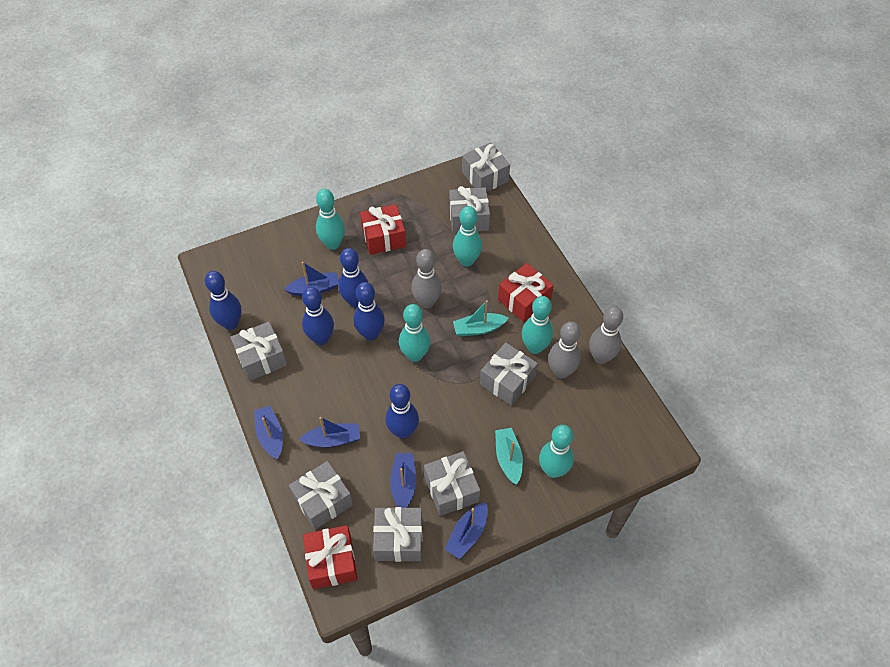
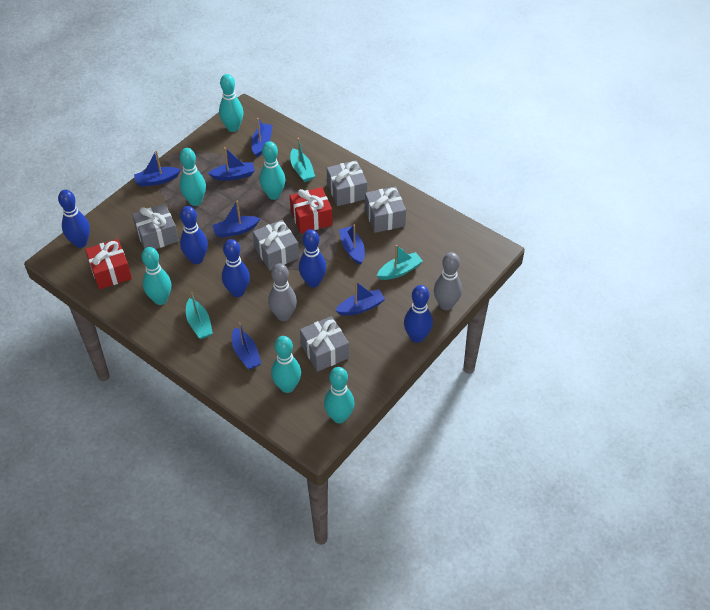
blue boat: [254,406,283,459] [284,262,339,296] [299,417,360,447] [390,453,416,508] [445,502,488,559] = 5 -> [134,150,181,187] [208,147,255,181] [212,200,260,238] [232,322,262,370] [251,118,273,157] [335,281,385,316] [339,224,365,265] = 7
grey bowling pin: [411,249,442,308] [548,321,581,379] [589,306,623,364] = 3 -> [268,263,297,321] [434,252,462,310] = 2
grey gift: [231,322,287,381] [289,461,353,530] [373,507,423,562] [424,451,480,516] [449,186,490,233] [462,142,510,192] [480,342,538,406] = 7 -> [132,204,179,249] [253,220,299,270] [300,316,349,372] [327,160,367,206] [365,187,406,233] = 5
red gift: [303,525,357,589] [360,204,406,255] [498,263,554,322] = 3 -> [85,239,132,290] [290,187,333,234] = 2
turquoise boat: [453,300,509,336] [495,428,523,485] = 2 -> [186,292,213,339] [290,138,315,182] [377,245,423,280] = 3
turquoise bowling pin: [316,189,345,250] [399,304,430,362] [453,206,482,267] [522,296,553,354] [539,425,574,478] = 5 -> [142,247,171,305] [180,148,206,206] [219,74,244,132] [260,141,285,200] [271,336,301,393] [324,367,355,423] = 6

